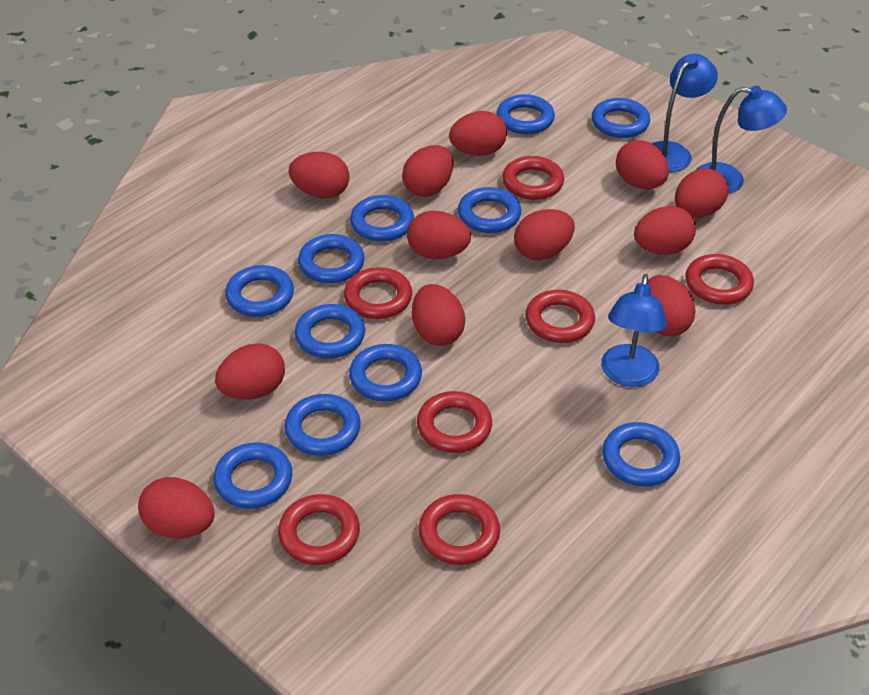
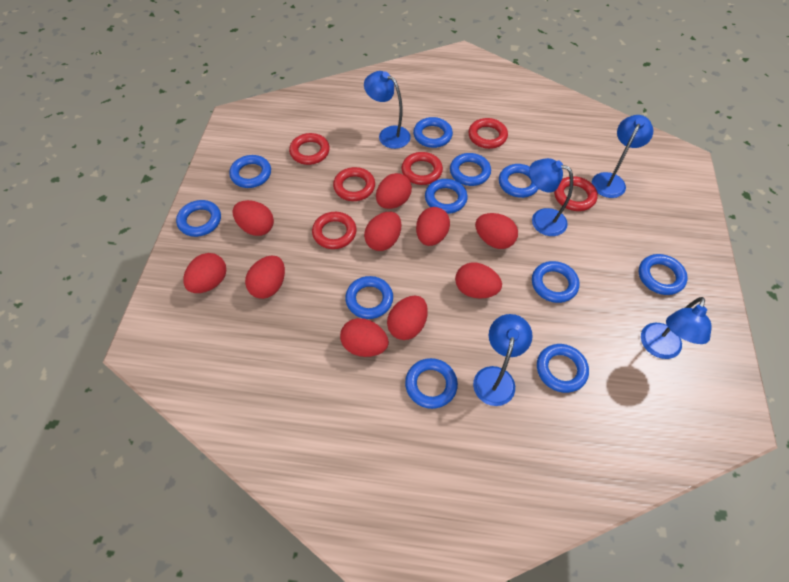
blue lamp: [601,274,667,387] [652,54,718,172] [696,86,787,194] = 3 -> [364,71,411,149] [473,314,533,406] [529,158,573,236] [592,115,653,198] [641,297,712,359] = 5
red egg: [138,477,214,539] [215,343,285,399] [289,152,350,198] [402,145,453,197] [407,211,471,259] [412,284,465,346] [449,111,507,156] [514,209,575,260] [616,140,669,189] [634,206,696,255] [647,275,695,337] [675,168,728,217] = 12 -> [183,253,226,293] [233,200,274,236] [245,256,285,299] [340,318,389,357] [364,212,401,251] [376,173,412,209] [387,296,428,340] [416,207,450,246] [455,262,502,299] [475,213,518,249] = 10
red ring: [278,494,360,565] [344,267,412,319] [417,391,492,453] [419,494,500,565] [502,156,564,200] [525,290,595,343] [685,254,754,305] = 7 -> [289,133,330,165] [312,212,357,249] [333,167,375,201] [402,152,443,185] [468,118,508,149] [554,176,598,211] = 6

